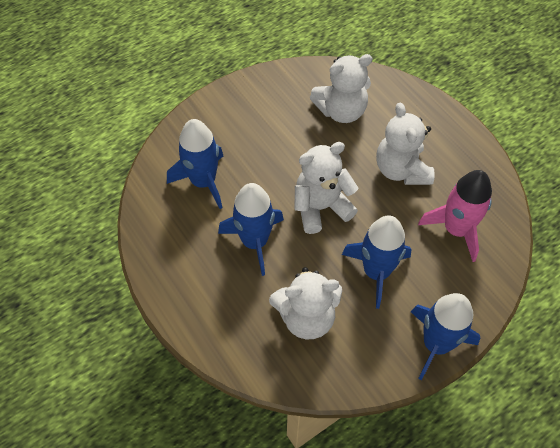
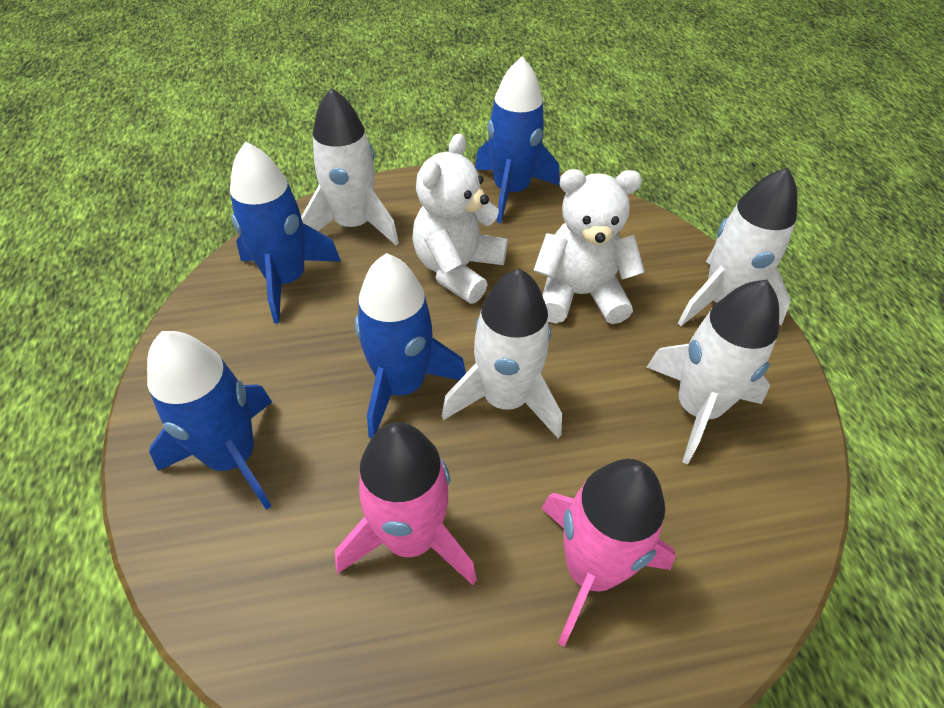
pink rocket: [418,170,492,262] = 1 -> [335,422,477,585] [541,459,676,646] = 2
white rocket: none = 0 -> [301,87,399,246] [442,268,562,438] [646,280,779,464] [678,167,798,326] = 4
white teddy bear: [269,267,342,339] [294,142,358,234] [310,54,372,123] [376,103,435,185] = 4 -> [412,133,508,304] [533,169,645,324] = 2

